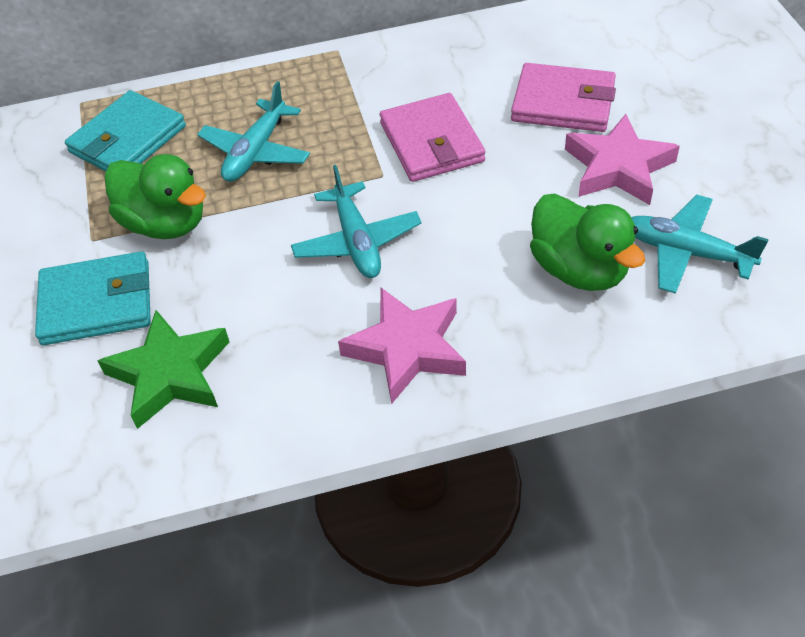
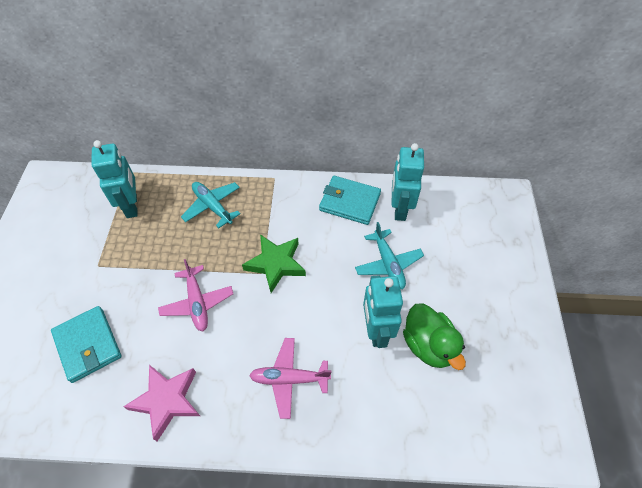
green duck: [105,154,206,239] [530,193,645,291] = 2 -> [403,303,466,370] = 1
pink plane: none = 0 -> [158,259,233,331] [249,338,331,419] = 2
pink star: [338,288,466,404] [565,114,680,205] = 2 -> [123,365,200,441] = 1
pink wallet: [380,93,486,182] [511,63,616,132] = 2 -> none = 0
turquoise plane: [197,81,310,182] [291,165,422,278] [631,195,769,294] = 3 -> [181,182,241,228] [355,222,424,289] = 2
turquoise robot: none = 0 -> [91,140,138,218] [363,275,403,348] [392,143,424,221] = 3

